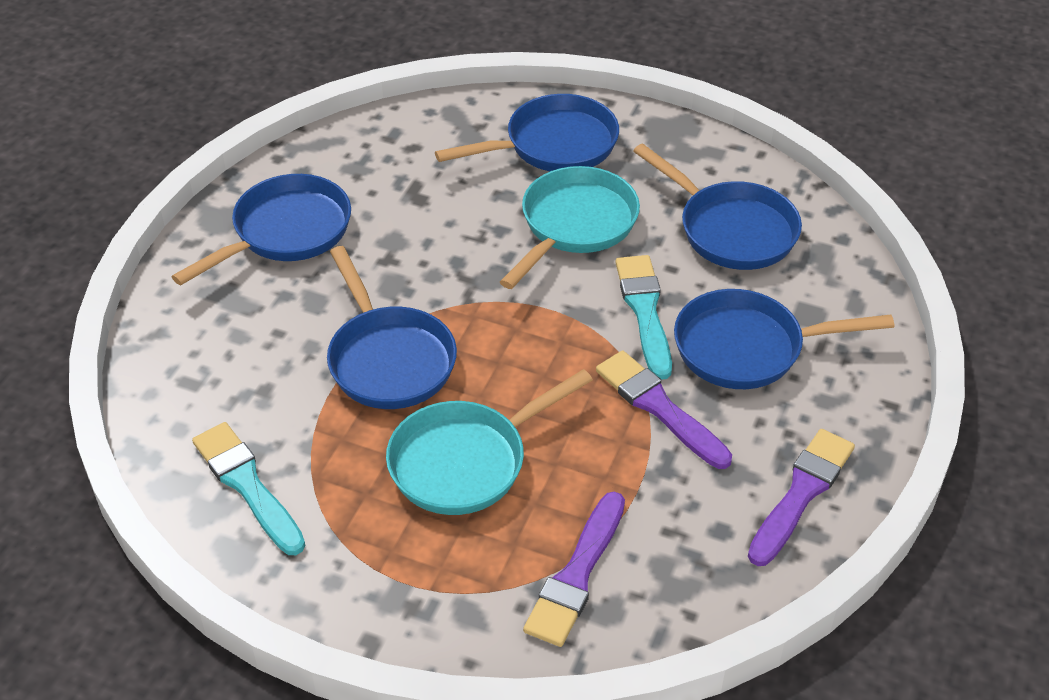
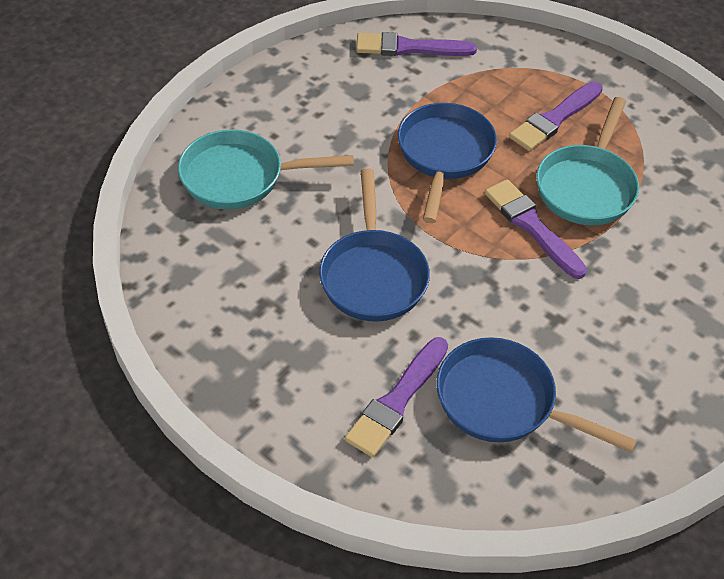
blue pan: [171,174,351,285] [327,246,457,409] [435,94,619,171] [634,143,802,270] [674,289,894,389] = 5 -> [319,168,430,322] [398,103,497,223] [436,337,637,453] = 3
purple brush: [523,492,625,647] [596,351,732,469] [748,429,855,566] = 3 -> [345,337,448,457] [356,32,477,56] [485,180,587,279] [509,81,603,151] = 4
turquoise brush: [192,422,305,555] [615,255,672,380] = 2 -> none = 0

